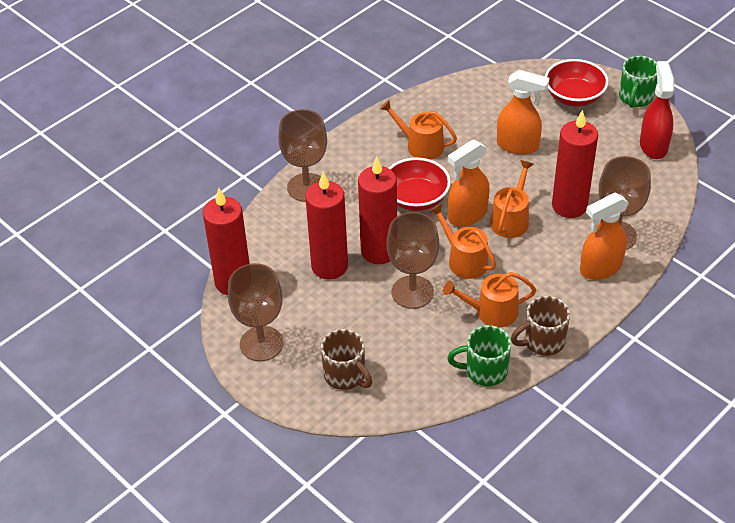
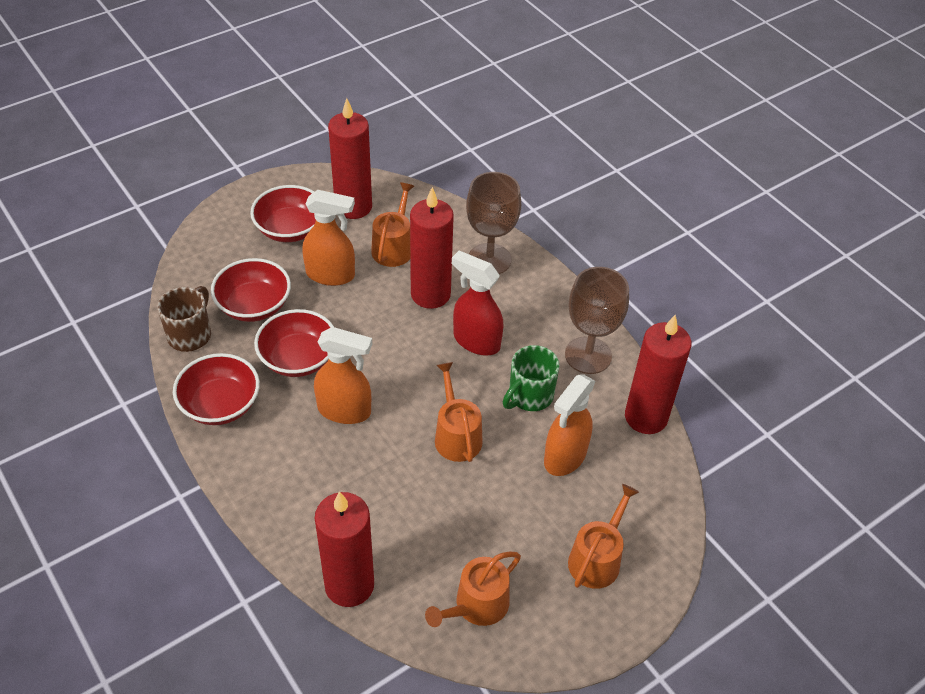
brown goblet: [228,263,283,361] [278,109,327,202] [387,212,439,309] [599,156,651,250] = 4 -> [466,172,521,274] [565,267,629,374] = 2
brown mug: [321,329,372,390] [511,296,570,356] = 2 -> [157,286,211,352] = 1
green mug: [447,325,511,386] [619,56,657,108] = 2 -> [503,345,560,411] = 1
red bowl: [389,157,451,211] [545,59,609,107] = 2 -> [173,353,260,425] [211,258,291,322] [250,185,316,242] [254,309,334,377] = 4

